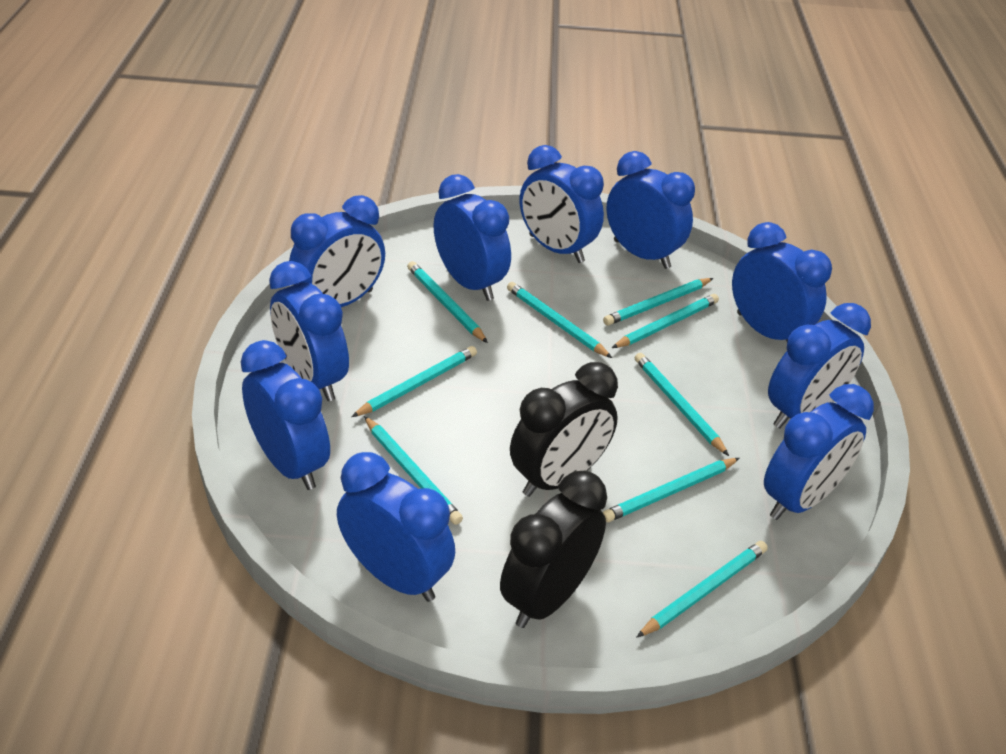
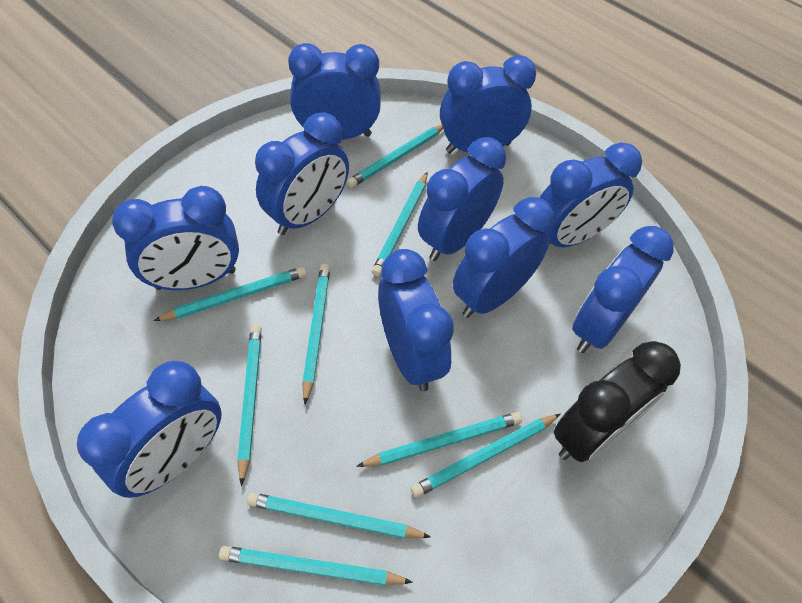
black clock: [500,471,607,628] [510,362,618,497] = 2 -> [554,341,681,462] = 1

